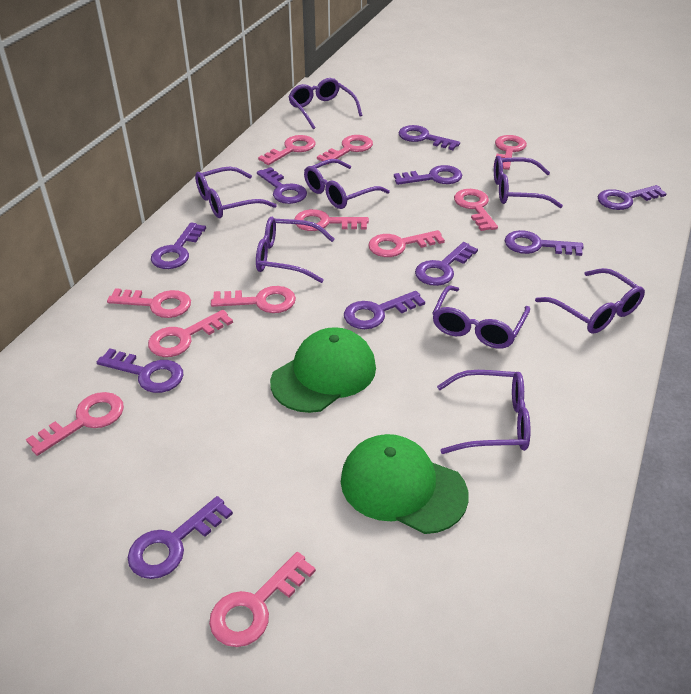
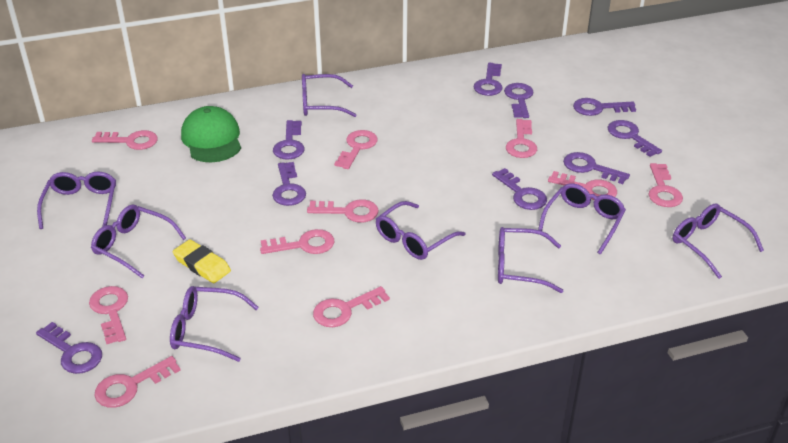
green cap: [270,327,376,413] [341,434,469,534] = 2 -> [181,106,241,162] = 1
pink key: [26,392,124,456] [107,288,191,318] [148,310,233,357] [209,552,316,647] [211,286,296,313] [258,135,316,165] [294,209,369,231] [317,135,373,165] [368,230,445,257] [454,189,498,231] [495,135,527,170] = 11 -> [89,286,128,344] [92,130,158,150] [95,356,181,408] [260,229,334,254] [307,199,379,223] [313,286,390,327] [334,130,378,169] [506,119,537,158] [548,171,617,200] [648,163,683,207] = 10
purple key: [97,348,183,393] [127,496,233,579] [151,222,206,269] [257,167,307,204] [344,291,425,329] [394,165,462,185] [398,125,460,150] [415,242,478,286] [505,230,584,256] [598,185,667,210] = 10 -> [36,322,102,374] [272,162,306,206] [273,120,304,160] [473,63,503,96] [492,168,547,210] [504,83,534,118] [563,152,630,184] [573,98,636,116] [608,120,662,157] = 9
yellow eraser: none = 0 -> [173,239,231,283] = 1

